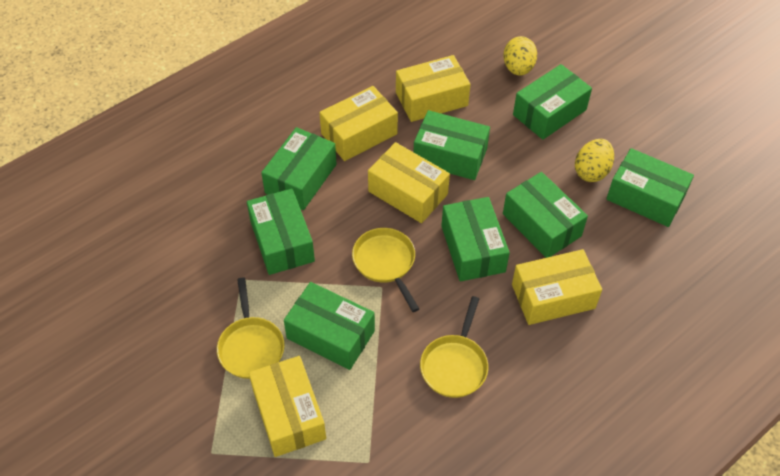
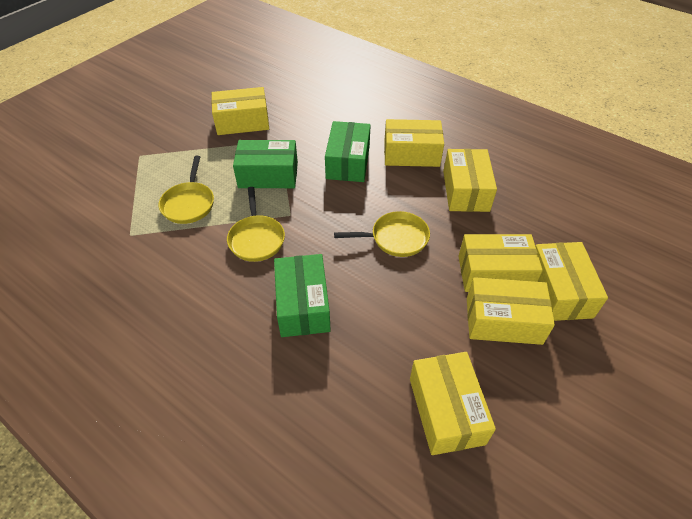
green box: [247,189,315,275] [261,127,337,210] [284,282,375,370] [414,110,490,180] [441,197,510,281] [503,172,588,258] [513,64,592,140] [606,148,694,227] = 8 -> [233,140,298,188] [274,254,331,337] [325,121,370,182] = 3
yellow box: [249,356,326,457] [319,86,398,161] [368,142,450,223] [396,55,470,122] [512,249,602,325] = 5 -> [211,87,269,135] [384,119,444,167] [410,352,496,455] [443,149,497,212] [458,234,543,292] [467,277,555,345] [535,242,608,321] = 7
yellow egg: [503,36,537,75] [575,139,614,182] = 2 -> none = 0

